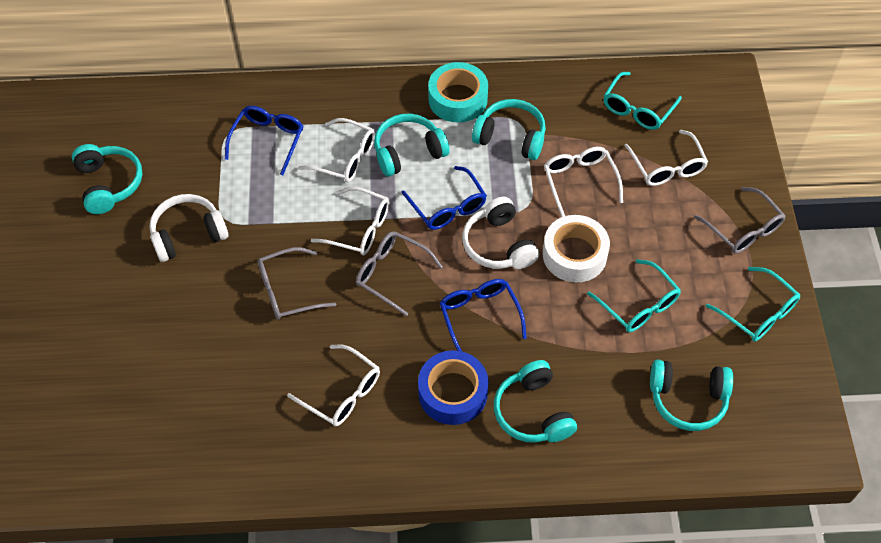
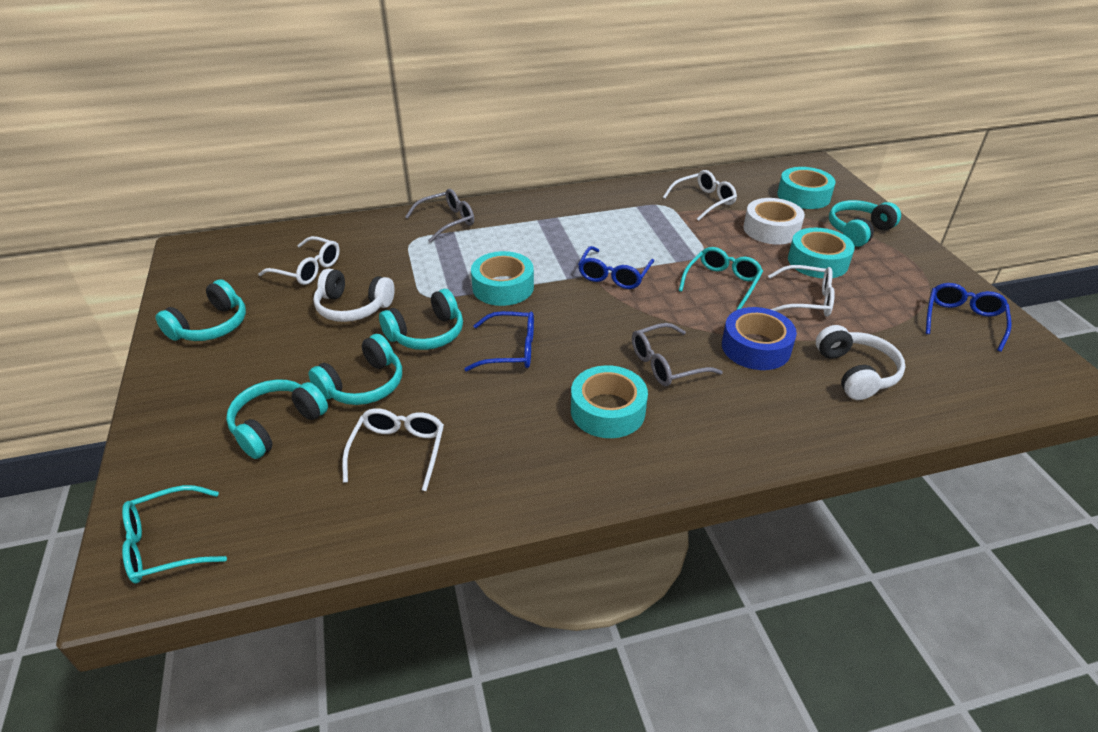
grey glasses: [258,247,336,320] [356,231,443,316] [694,187,786,254] = 3 -> [405,189,474,243] [632,323,723,386] = 2
turquoise glasses: [587,259,681,332] [604,72,682,130] [706,267,800,342] = 3 -> [122,485,227,584] [679,247,763,310] = 2
turquoise tape: [428,62,488,123] = 1 -> [471,251,534,306] [571,365,648,438] [777,167,836,209] [788,228,855,278] = 4
white glasses: [287,344,380,426] [298,118,375,183] [311,187,389,255] [544,147,623,217] [624,130,708,186] = 5 -> [259,236,340,285] [342,408,444,491] [663,170,737,221] [768,265,835,317] = 4

